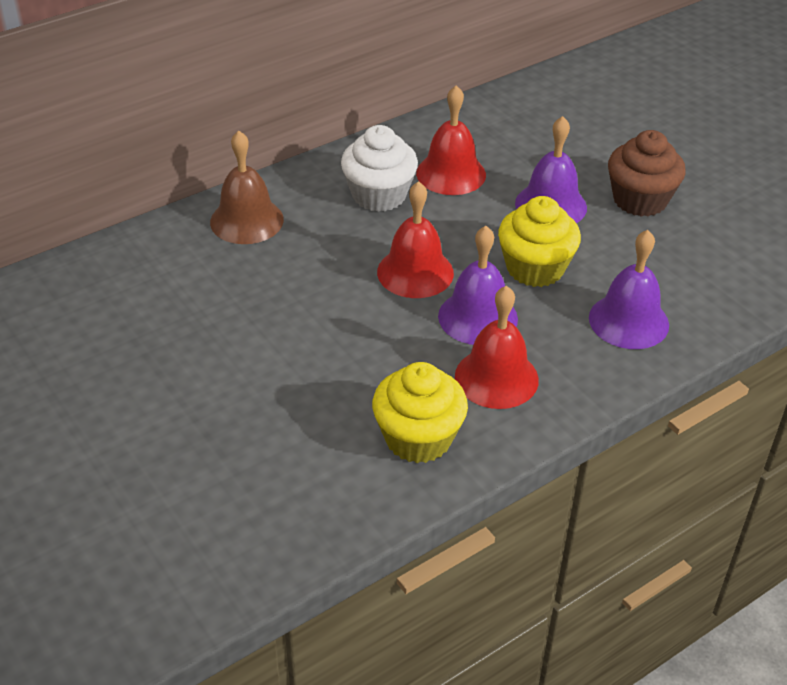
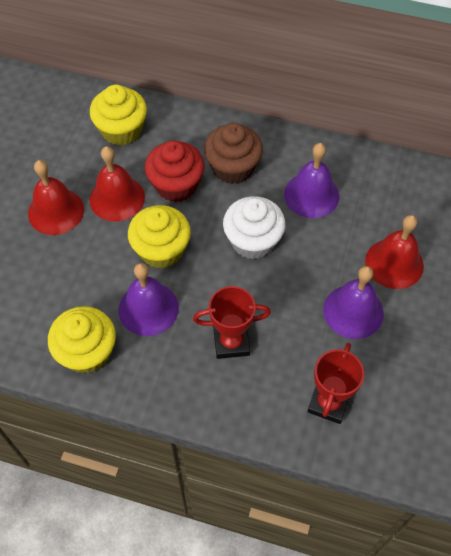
brown bell: [210,131,284,244] = 1 -> none = 0
red cupcake: none = 0 -> [145,141,204,202] = 1
red trophy: none = 0 -> [193,286,271,359] [307,343,364,424] = 2
yellow cupcake: [372,362,468,463] [498,196,581,287] = 2 -> [48,306,116,374] [90,85,147,146] [128,205,191,268] = 3

